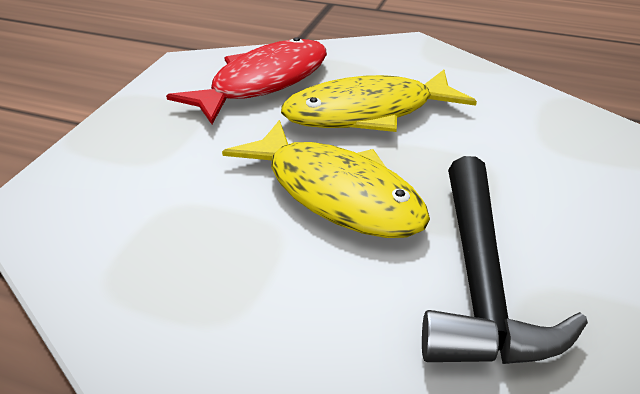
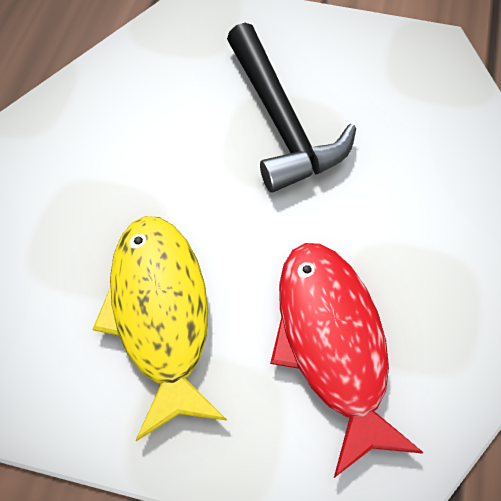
yellow fish: [222,120,430,238] [281,70,477,132] = 2 -> [93,216,227,441] = 1

